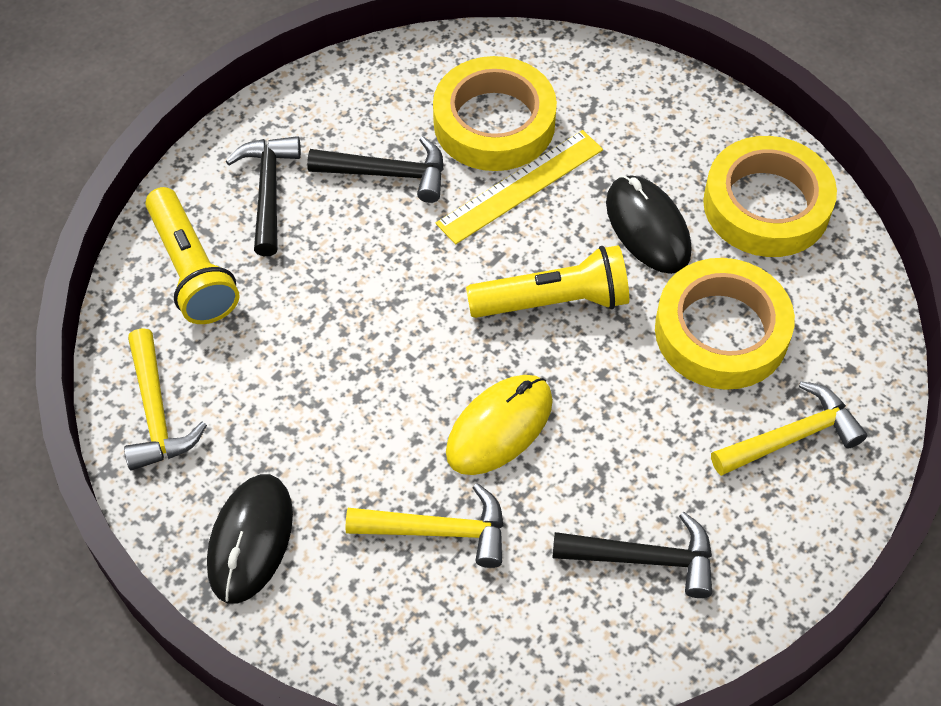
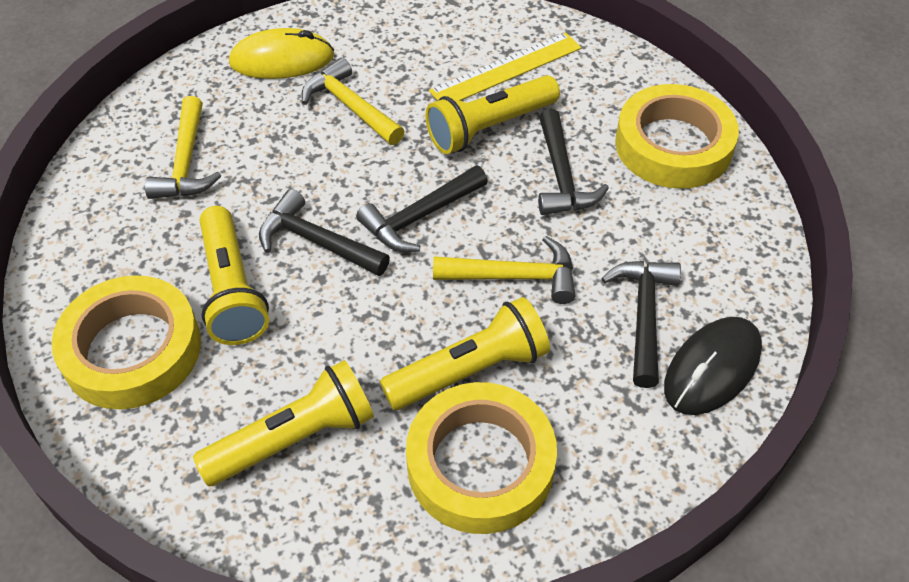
black hammer: [226,136,301,256] [307,136,443,203] [552,512,712,598] = 3 -> [259,189,390,276] [356,165,488,252] [538,109,609,215] [601,261,681,388] = 4
black mouse: [207,474,293,603] [606,175,692,274] = 2 -> [664,317,762,415] = 1
yellow flashlight: [145,187,240,324] [466,245,629,318] = 2 -> [193,360,374,486] [200,206,269,345] [380,297,550,410] [426,75,560,154] = 4

